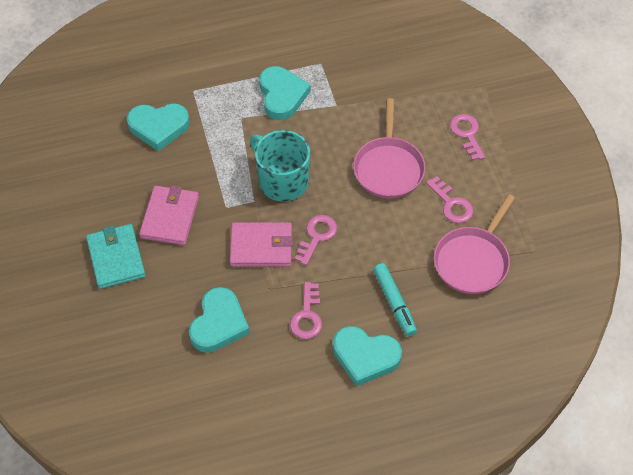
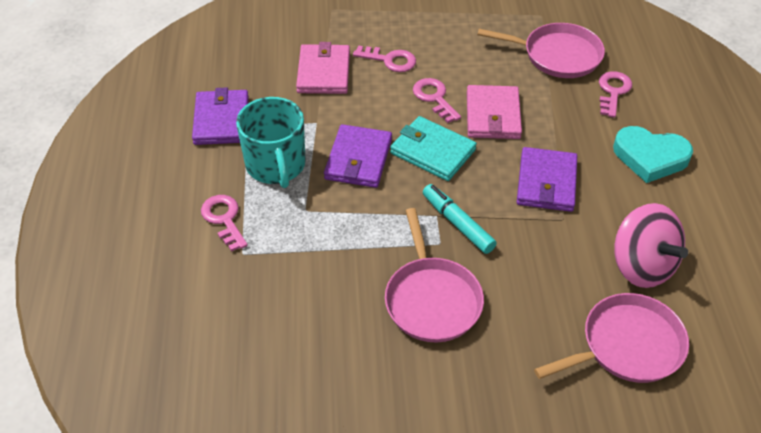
pink pan: [353,98,426,198] [434,194,515,294] = 2 -> [385,208,484,343] [477,23,605,78] [534,293,689,383] = 3
pink spinning top: none = 0 -> [614,203,688,288] = 1
purple wallet: none = 0 -> [192,87,249,145] [324,124,392,188] [517,147,577,212] = 3
turquoise heart: [127,103,190,151] [189,287,250,353] [259,66,311,120] [333,326,402,386] = 4 -> [613,126,693,183] = 1

